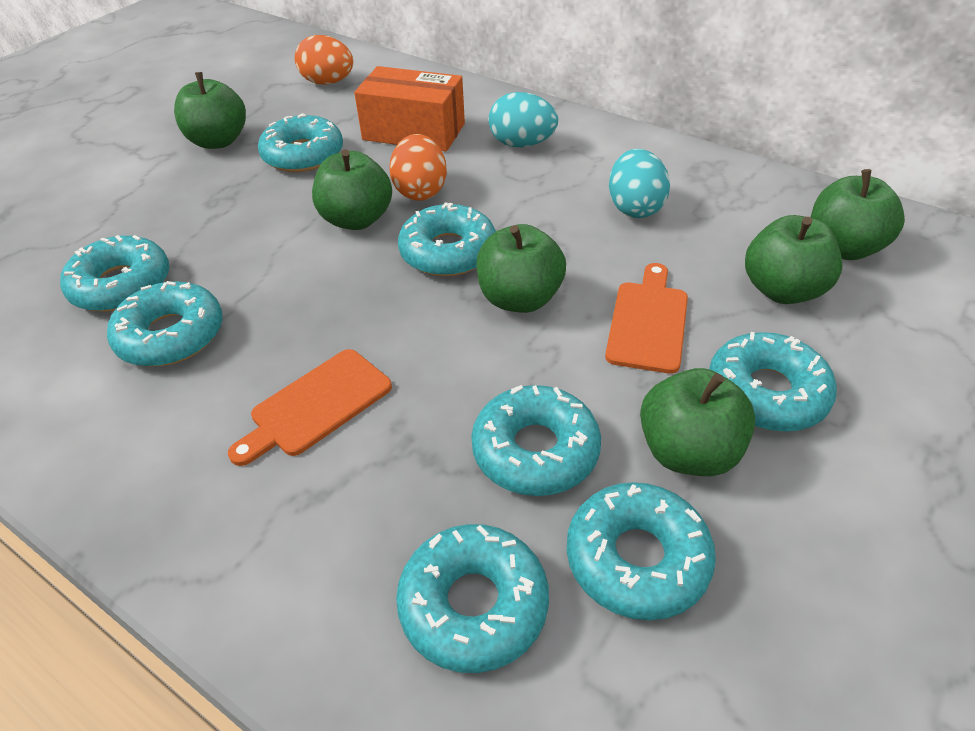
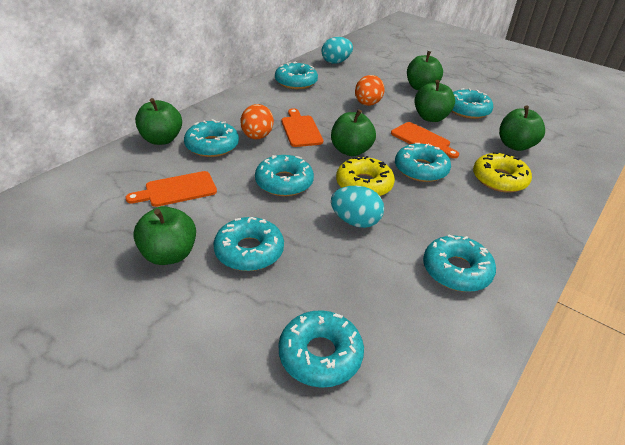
orange box: [354,66,465,152] = 1 -> none = 0
orange cutting board: [228,349,392,466] [605,263,688,374] = 2 -> [126,171,217,207] [281,108,323,147] [391,122,459,158] = 3
yellow donut: none = 0 -> [336,156,395,196] [473,152,532,193] = 2

